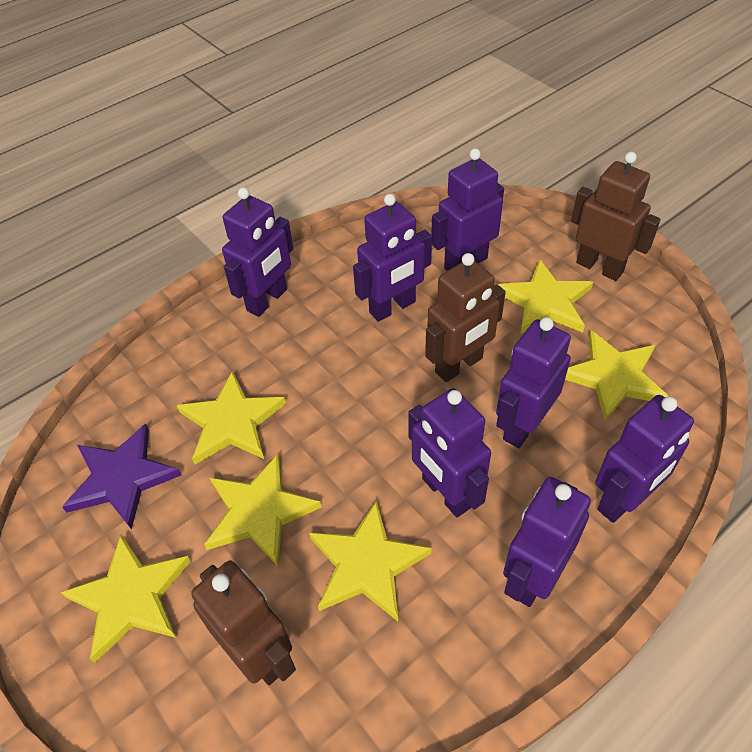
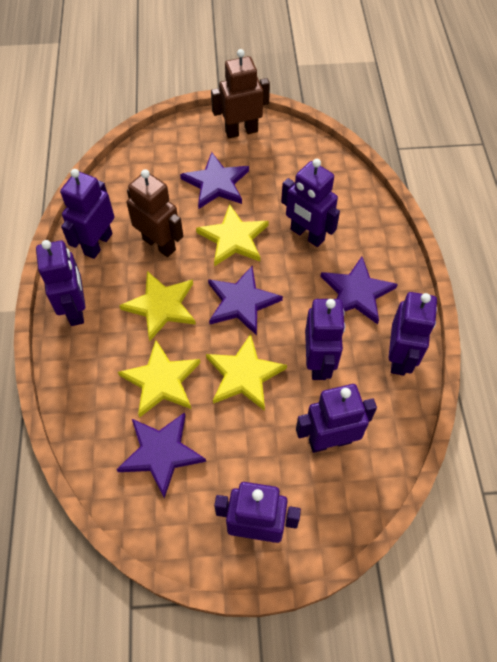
brown robot: [191,560,296,685] [425,253,506,382] [571,152,661,281] = 3 -> [127,169,183,257] [211,49,270,138] = 2
purple star: [62,424,181,530] = 1 -> [116,412,206,498] [180,152,249,209] [208,266,283,335] [320,257,398,324] = 4
yellow star: [60,534,191,663] [177,371,286,464] [204,454,322,566] [309,501,432,621] [497,259,593,334] [565,330,668,421] = 6 -> [118,340,201,418] [119,271,196,341] [196,204,269,266] [206,334,287,411] = 4

